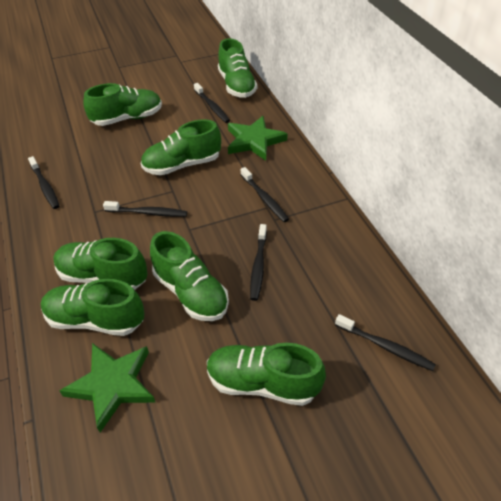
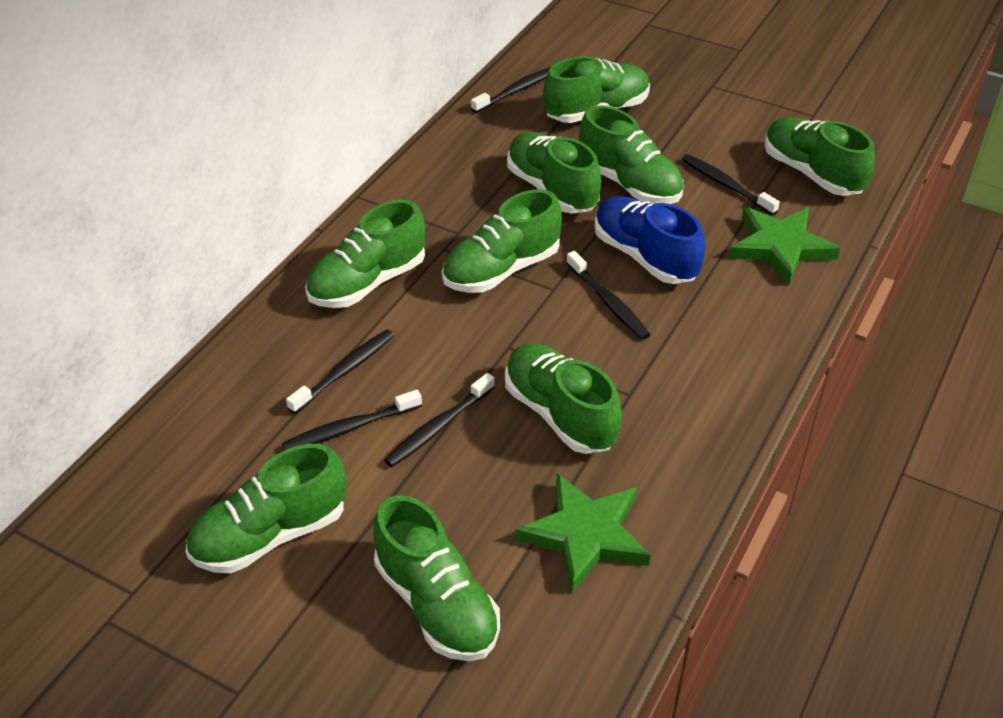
blue shoe: none = 0 -> [594,196,705,284] = 1
green shoe: [41,279,144,336] [53,238,148,290] [83,83,162,126] [141,119,221,176] [150,231,229,321] [207,343,326,406] [218,38,257,98] = 7 -> [186,444,347,573] [305,200,425,308] [374,495,500,661] [442,189,562,293] [505,343,622,454] [507,132,601,214] [543,56,650,123] [579,105,684,204] [764,117,875,196] = 9

